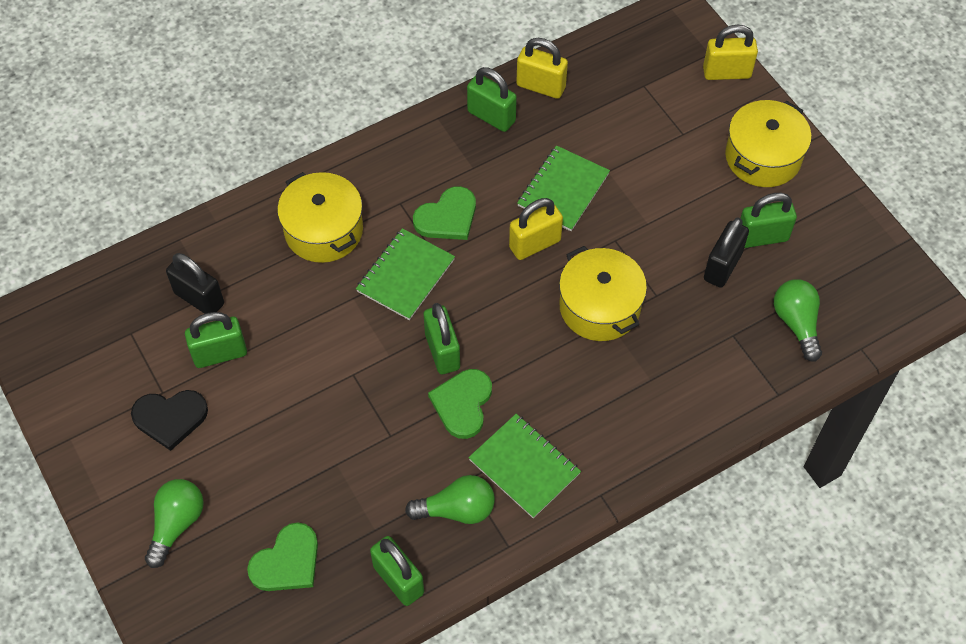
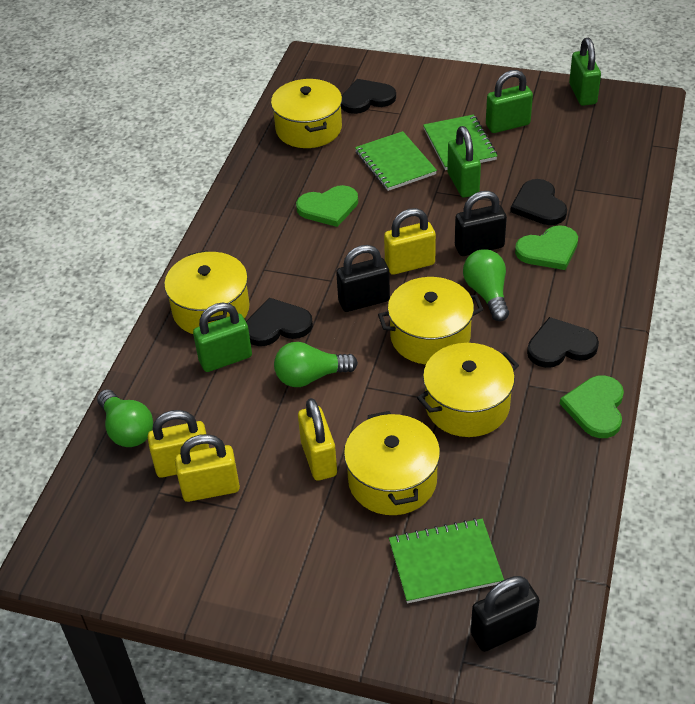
black heart: [131,390,208,451] = 1 -> [246,298,313,346] [341,79,396,114] [510,179,567,225] [527,317,599,368] = 4
black padlock: [166,253,224,314] [704,217,749,288] = 2 -> [336,245,390,312] [455,191,507,256] [471,576,540,652] = 3
green padlock: [185,312,247,368] [370,536,424,606] [424,303,460,374] [467,67,517,132] [741,193,797,248] = 5 -> [193,303,252,372] [447,126,481,198] [486,70,533,133] [569,38,601,106] = 4
yellow padlock: [509,198,563,260] [516,38,568,99] [703,25,758,80] = 3 -> [148,410,209,478] [175,434,240,502] [298,398,337,481] [384,208,436,275] = 4
yellow pot: [277,172,363,263] [559,246,647,341] [725,100,811,187] = 3 -> [164,250,250,334] [271,79,342,148] [344,411,440,515] [378,277,484,365] [417,343,519,437] = 5

